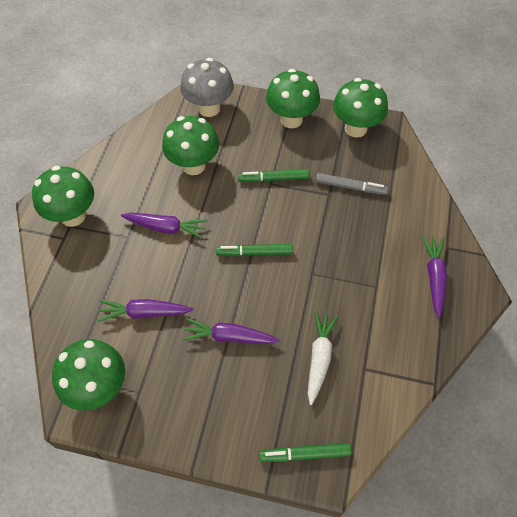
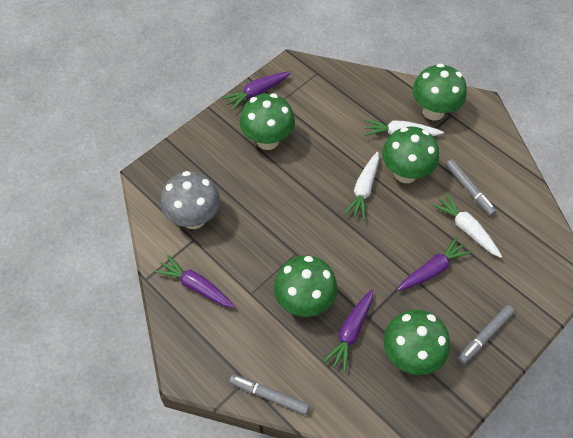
green marker: [216,244,293,256] [238,169,310,182] [259,443,352,462] = 3 -> none = 0
grey marker: [316,173,388,195] = 1 -> [229,374,310,415] [446,159,496,216] [458,305,515,364] = 3
white carrot: [308,311,339,405] = 1 -> [344,152,379,220] [364,119,444,136] [432,193,502,258] = 3

